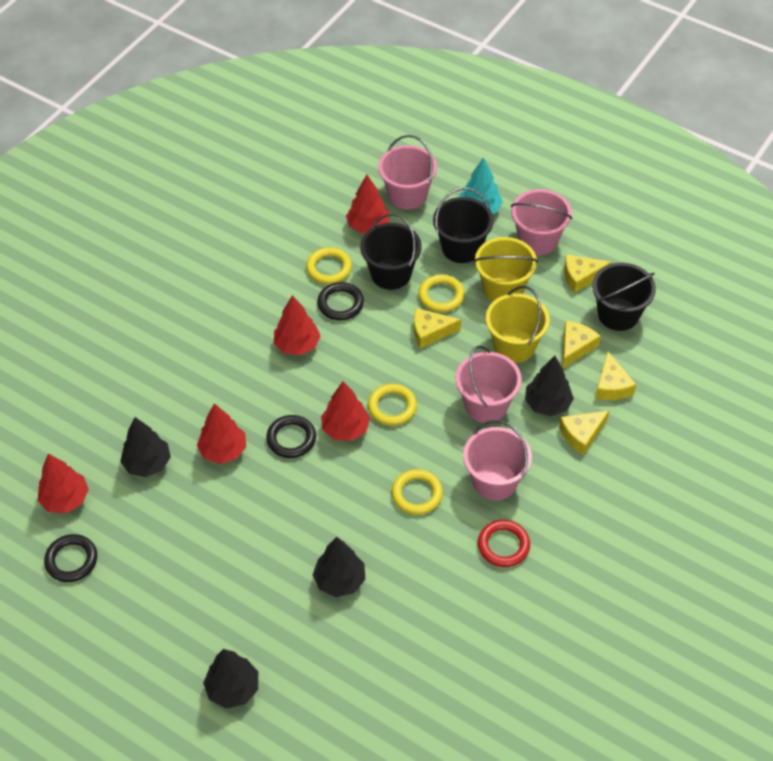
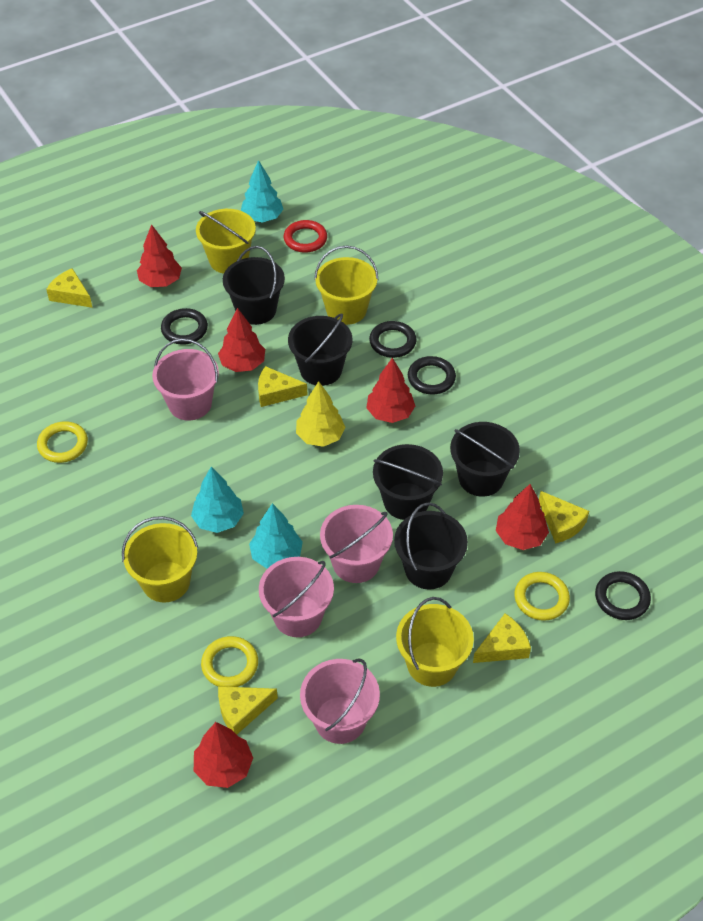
black bucket: [360,213,422,290] [433,188,494,263] [592,263,656,331] = 3 -> [223,246,285,325] [288,313,353,386] [373,444,443,520] [394,503,468,589] [450,422,520,497] = 5
black ring: [44,534,97,582] [266,415,316,458] [317,282,364,321] = 3 -> [161,308,208,345] [369,321,416,358] [408,356,456,395] [595,571,651,620] = 4
black tree: [120,417,171,477] [203,649,258,708] [313,537,365,597] [525,356,574,416] = 4 -> none = 0
turquoise tree: [460,157,503,214] = 1 -> [191,467,244,533] [241,160,283,222] [249,503,303,569] = 3
yellow bucket: [474,237,538,302] [486,286,550,363] = 2 -> [122,516,198,602] [196,209,256,274] [314,245,378,325] [396,597,474,687] = 4
yellow ring: [306,247,352,284] [368,384,417,426] [392,469,443,515] [418,274,465,312] = 4 -> [37,421,88,463] [201,636,258,687] [514,572,570,621] = 3
yellow tree: none = 0 -> [296,381,346,447] = 1

